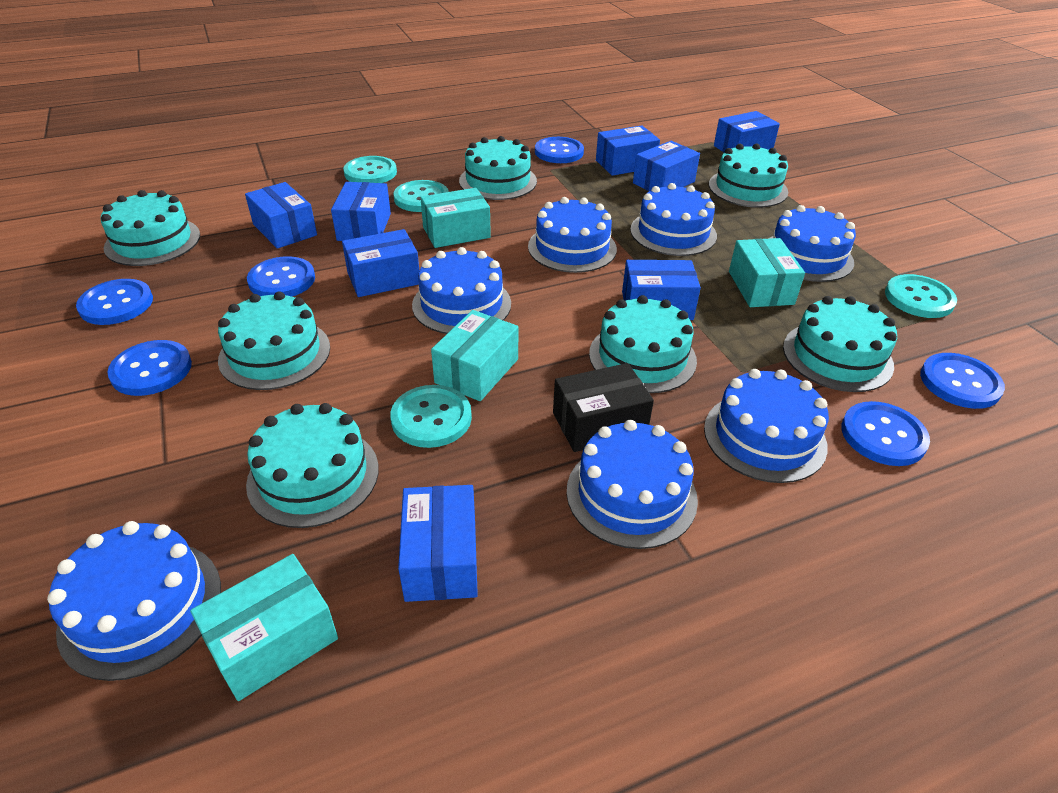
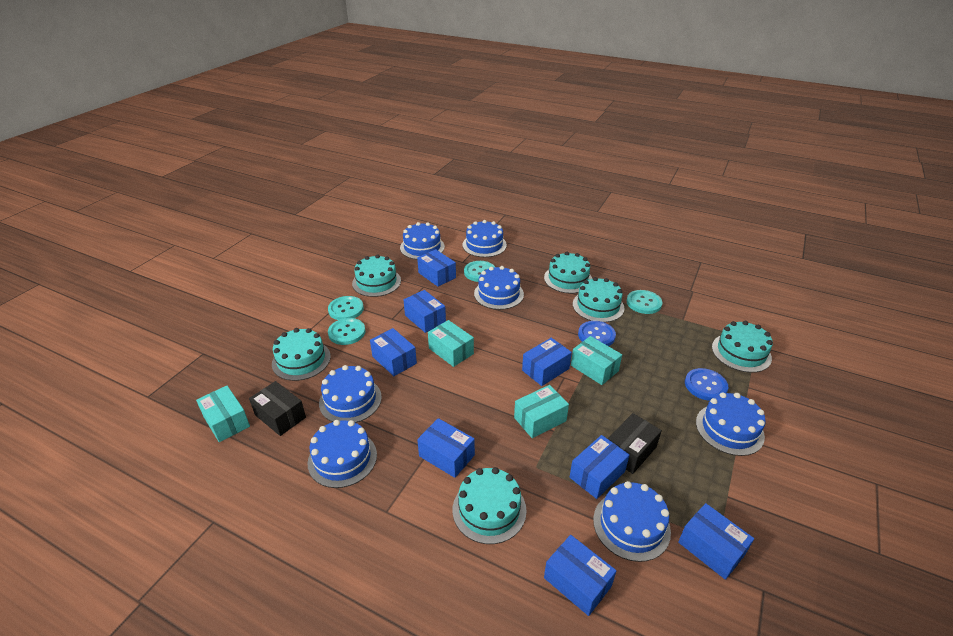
black box: [553,363,654,452] = 1 -> [249,381,306,436] [608,413,662,474] = 2
blue button: [76,279,153,325] [107,340,192,396] [247,256,315,297] [535,137,584,163] [841,401,930,466] [920,353,1005,409] = 6 -> [578,321,616,346] [685,368,728,401] = 2
turquoise cake: [101,190,200,266] [218,291,330,390] [246,403,379,528] [459,136,537,200] [589,295,697,393] [709,144,788,208] [783,296,897,392] = 7 -> [272,328,331,381] [352,254,401,297] [452,467,527,544] [544,252,592,294] [573,277,625,322] [712,321,773,373] = 6

